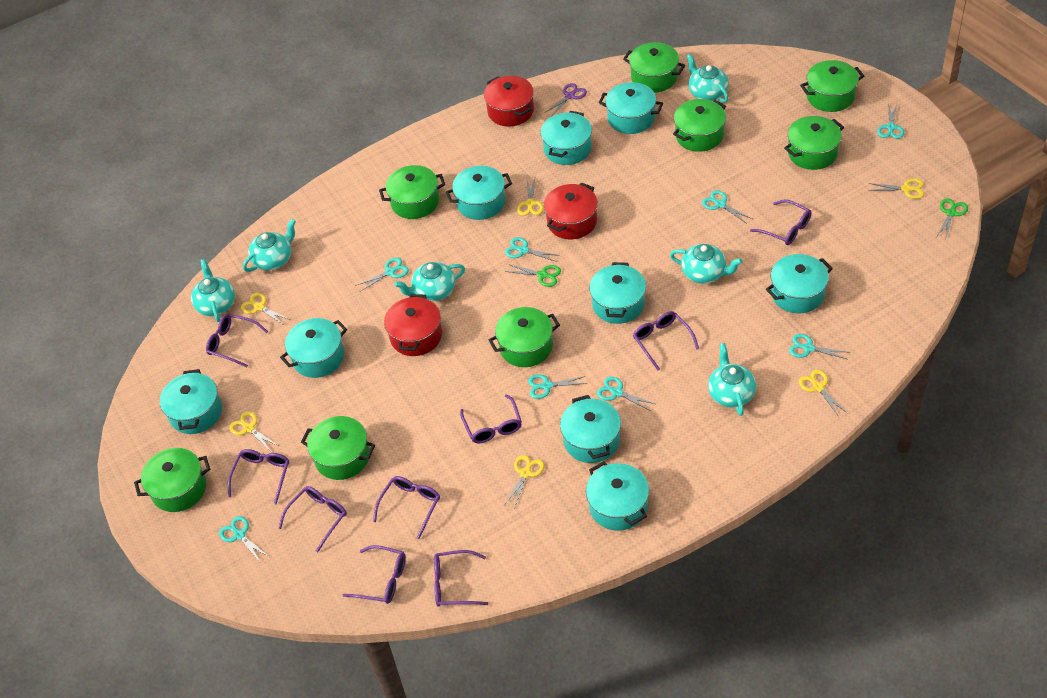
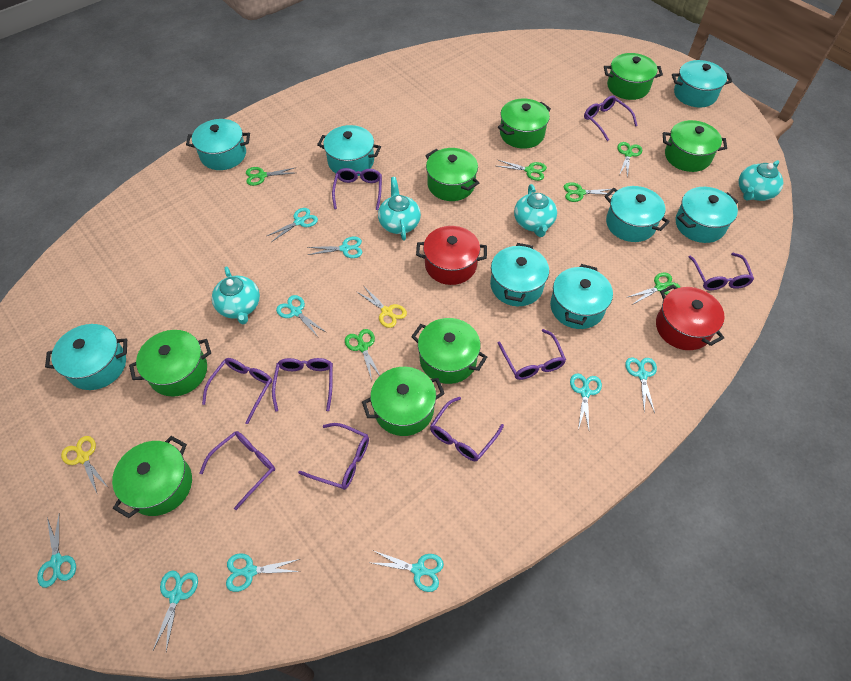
green scissors: [505,264,561,287] [937,198,968,241] = 2 -> [246,167,296,186] [345,329,380,380] [497,160,547,181] [564,182,613,202] [617,142,642,178] [626,272,680,305] = 6
purple scissors: [546,83,587,117] = 1 -> none = 0
red pot: [384,294,442,356] [484,76,534,126] [544,182,598,239] = 3 -> [416,226,487,285] [656,284,725,350] = 2
turquoise pot: [160,369,222,434] [280,318,347,378] [446,166,512,220] [540,111,592,165] [560,395,621,463] [586,461,649,531] [589,262,646,324] [599,82,663,134] [766,254,833,314] = 9 -> [45,324,127,390] [186,119,250,170] [317,125,381,176] [490,243,549,306] [550,264,613,329] [604,186,670,242] [672,60,732,108] [676,187,738,243] = 8
turquoise scissors: [219,516,269,562] [355,257,409,292] [505,237,560,262] [528,374,588,399] [597,377,655,411] [702,190,752,224] [789,334,847,359] [877,103,904,139] = 8 -> [37,515,76,588] [153,570,198,651] [226,553,300,592] [267,208,318,242] [276,295,326,338] [307,237,362,258] [372,551,444,592] [570,373,602,430] [625,357,657,413] = 9
turquoise teapot: [191,259,235,322] [243,219,296,272] [395,262,465,301] [670,244,742,284] [687,53,729,103] [708,343,756,416] = 6 -> [212,266,260,324] [378,177,421,241] [514,184,557,237] [738,160,783,201] = 4
yellow scissors: [229,411,279,450] [241,293,291,325] [505,455,544,508] [517,178,544,216] [798,370,848,417] [868,178,924,199] = 6 -> [61,436,108,493] [356,286,407,328] = 2

